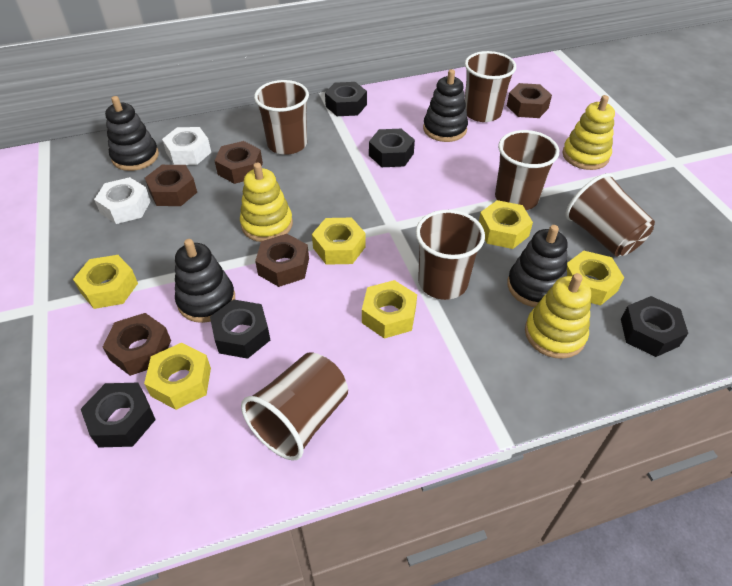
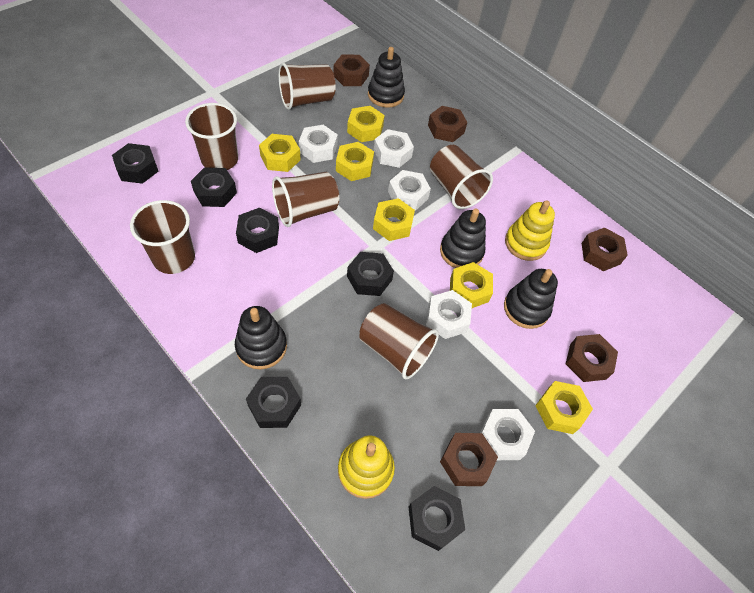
black nut: [81,383,156,447] [210,299,270,359] [325,82,367,116] [369,129,415,167] [621,296,688,357] = 5 -> [112,143,159,184] [191,167,237,207] [236,208,279,253] [246,377,301,428] [347,252,394,296] [409,486,465,551] = 6
white nut: [94,177,151,224] [162,127,211,165] = 2 -> [299,125,338,163] [374,129,414,168] [388,170,431,211] [426,290,472,339] [480,409,535,460] = 5
yellow stacking toy: [240,163,293,242] [525,273,591,359] [563,95,615,170] = 3 -> [338,435,395,499] [505,200,555,261] = 2

